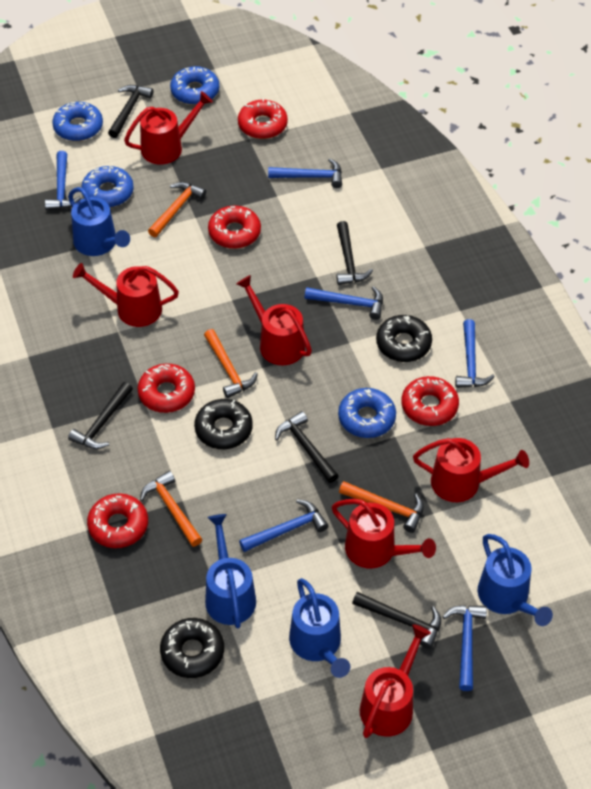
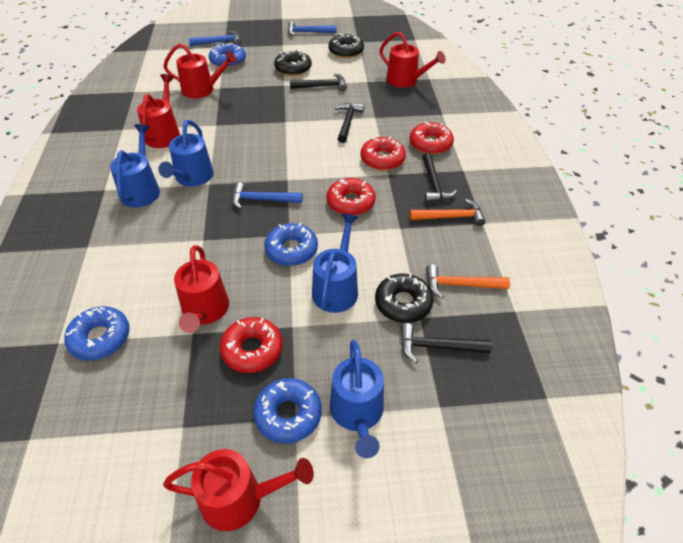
black hammer: [68,382,133,449] [108,85,153,138] [275,411,339,483] [336,221,373,285] [352,592,441,649] = 5 -> [290,74,347,91] [335,103,364,143] [401,323,492,363] [422,153,457,203] = 4
blue hammer: [45,151,81,210] [239,499,328,552] [268,159,342,188] [304,286,383,320] [442,605,487,691] [455,319,495,388] = 6 -> [189,31,241,46] [232,182,303,209] [288,21,336,36] = 3
orange hammer: [140,471,203,547] [148,182,206,237] [204,329,258,398] [339,481,424,533] = 4 -> [410,199,486,226] [426,264,510,298] = 2
red donut: [87,493,148,548] [137,364,195,413] [208,206,261,249] [238,98,288,139] [401,376,459,426] = 5 -> [220,317,283,373] [326,178,376,215] [360,137,406,170] [409,121,454,154] = 4
red watering can: [73,263,179,327] [124,91,213,165] [236,275,312,365] [332,499,436,569] [360,624,431,738] [413,438,529,502] = 6 -> [137,74,180,148] [163,43,237,98] [163,449,314,531] [174,245,229,333] [379,32,446,88] = 5

